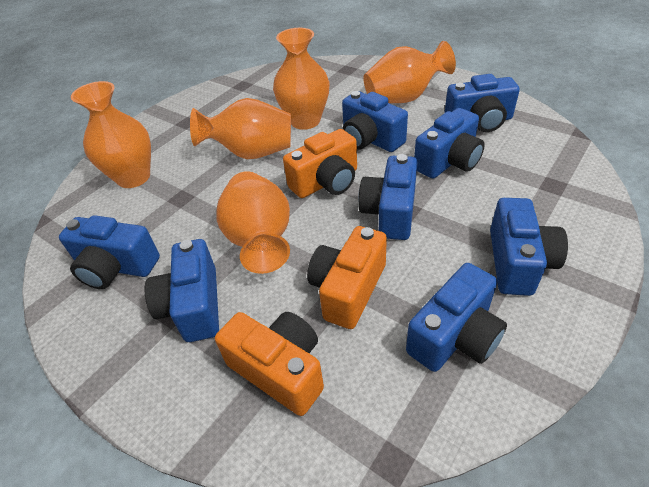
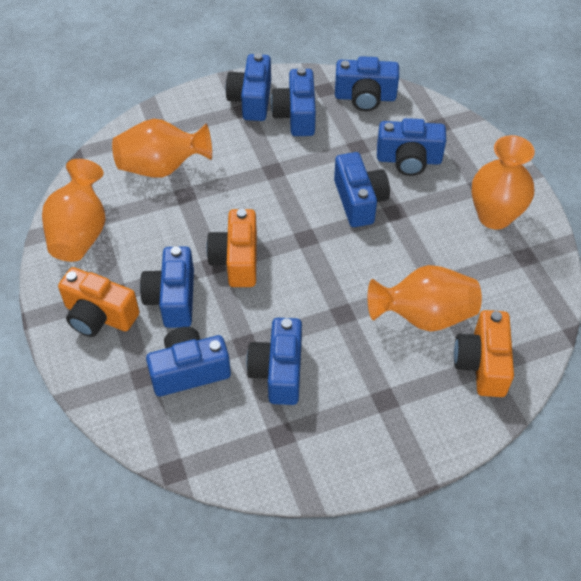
orange vase: [71,81,151,188] [190,98,291,159] [216,171,290,274] [273,28,329,130] [363,41,456,103] = 5 -> [42,159,106,262] [112,119,212,178] [368,265,482,332] [471,135,535,229] = 4

